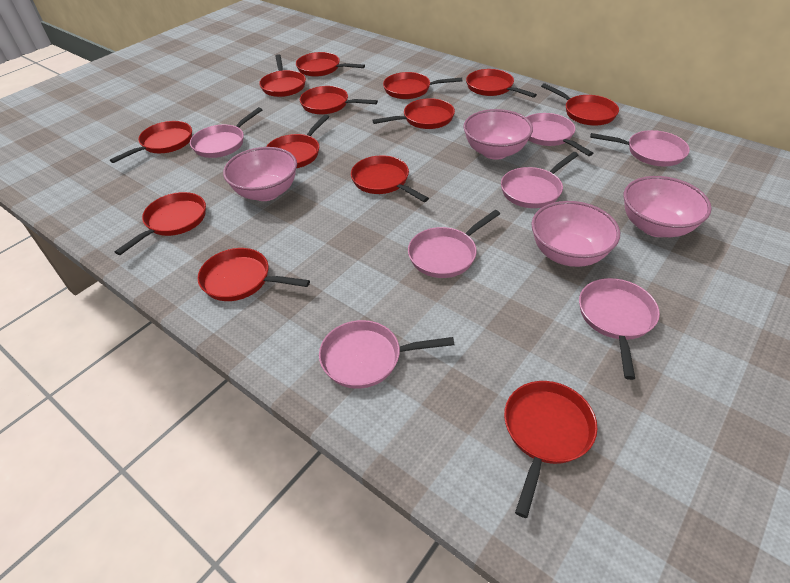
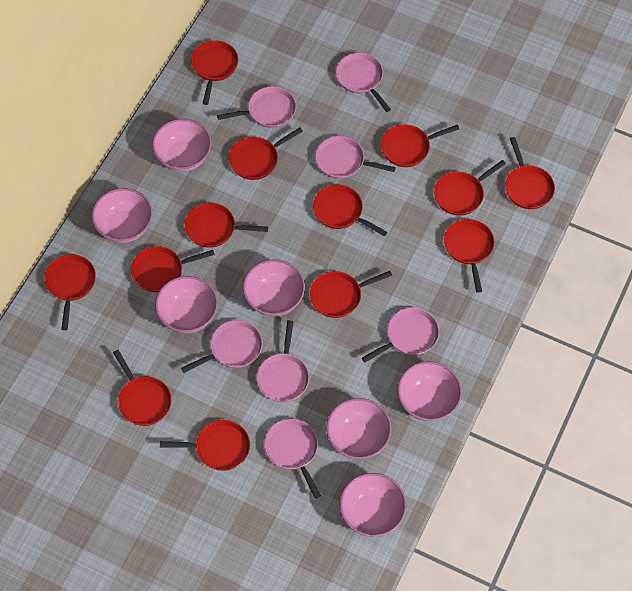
pink bowl: [223,147,297,201] [463,109,533,160] [531,201,620,267] [624,176,712,237] = 4 -> [92,188,153,243] [152,119,212,172] [155,276,218,333] [243,260,305,317] [326,398,392,460] [340,473,407,537] [397,361,462,422] = 7

